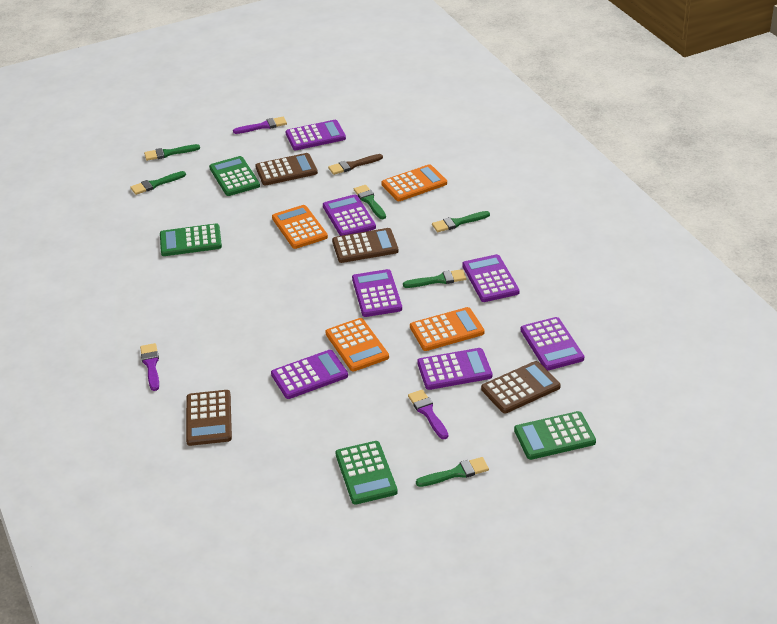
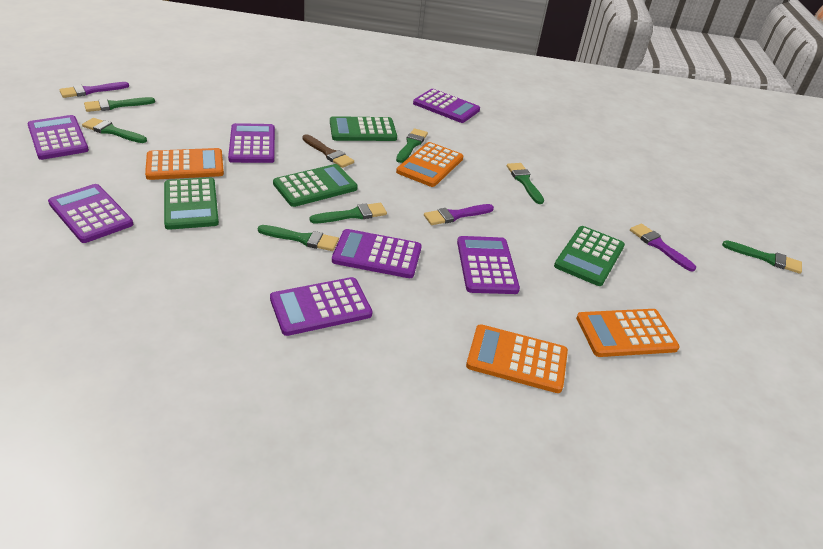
brown calculator: [186,390,232,446] [255,153,318,186] [332,228,399,263] [481,361,561,413] = 4 -> none = 0
green brush: [130,171,186,195] [144,144,200,161] [354,185,386,219] [403,269,466,288] [416,457,489,487] [432,211,490,232] = 6 -> [82,118,147,143] [84,97,155,112] [258,225,339,251] [310,203,387,223] [396,128,428,163] [507,163,544,204] [722,240,802,274] = 7

